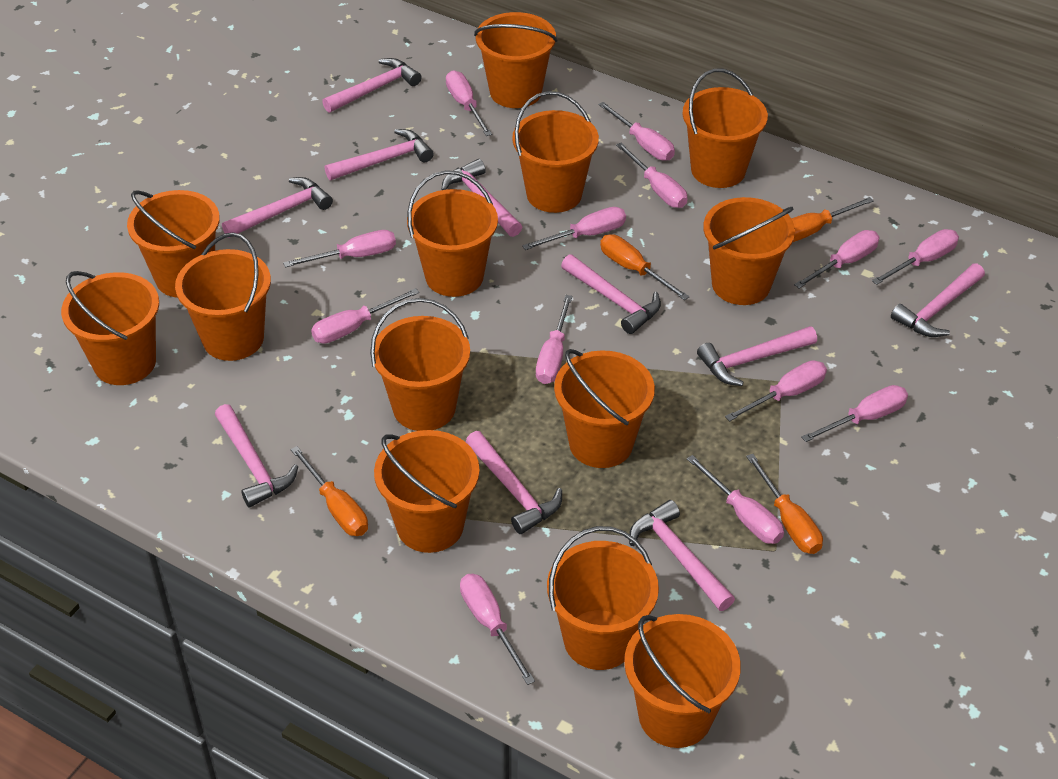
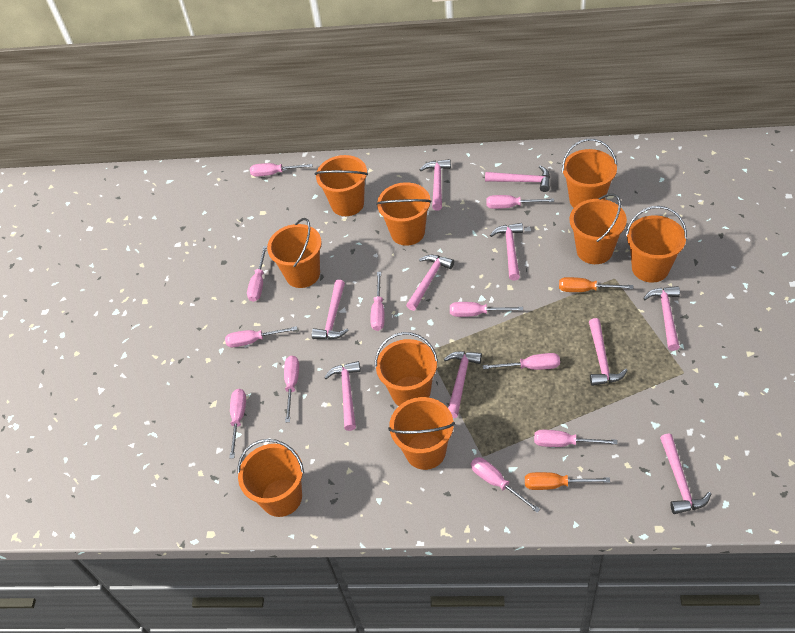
orange bucket: [61,271,159,385] [127,190,220,298] [175,233,271,361] [370,298,470,431] [374,430,480,553] [407,170,498,297] [474,12,558,108] [512,91,599,213] [547,526,659,670] [554,349,655,468] [624,614,741,748] [682,69,768,188] [703,197,795,305] = 13 -> [237,439,304,517] [267,218,322,288] [315,155,368,216] [375,332,438,406] [376,182,432,246] [388,397,455,470] [562,139,617,208] [570,194,627,264] [626,206,687,283] = 9
orange screwdriver: [291,446,368,536] [600,234,690,300] [746,454,823,554] [791,197,874,242] = 4 -> [525,472,610,490] [559,277,633,292] = 2
pink screwdriver: [283,230,396,268] [311,288,419,344] [446,70,492,136] [460,574,535,685] [522,207,626,250] [536,295,572,384] [598,102,675,161] [616,143,687,208] [687,455,784,544] [725,360,827,421] [794,230,879,289] [801,385,908,442] [872,229,959,285] = 13 -> [225,326,297,347] [229,389,246,459] [247,246,267,302] [250,163,312,177] [284,356,299,422] [370,272,385,331] [450,302,523,317] [471,457,540,513] [483,353,560,370] [486,195,554,209] [534,430,617,447] = 11

